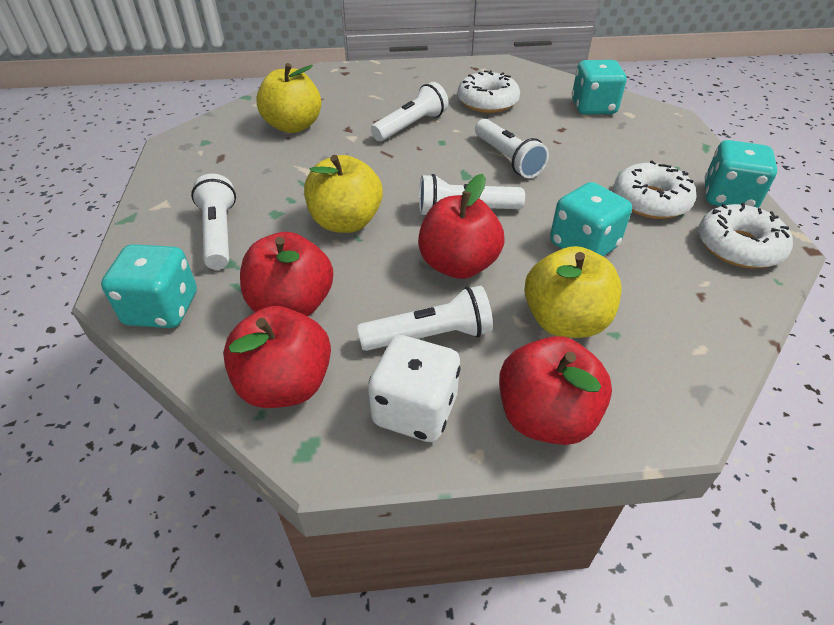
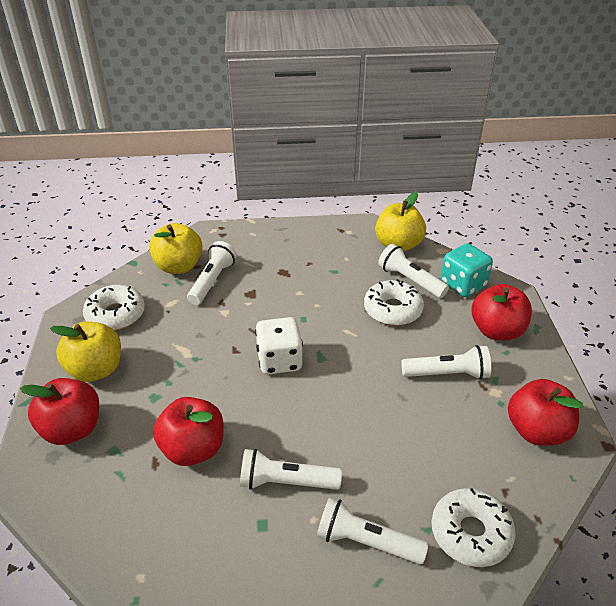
turquoise dice: [101,244,197,328] [550,182,632,257] [572,60,626,115] [704,140,777,208] = 4 -> [440,243,493,297] = 1

